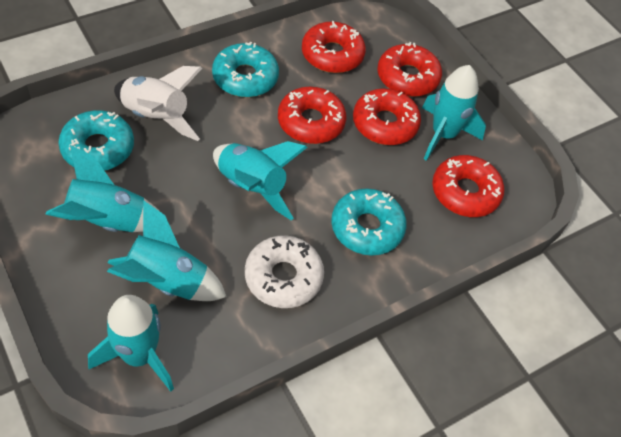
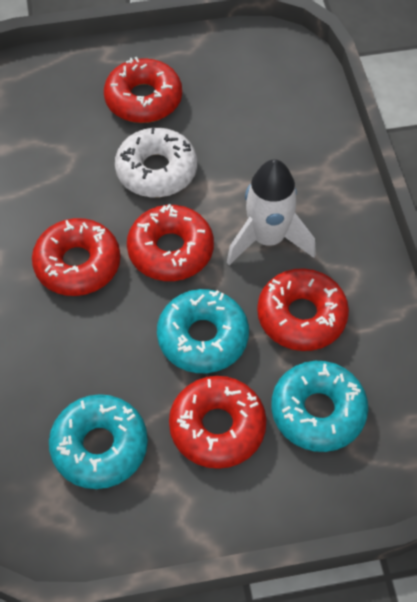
turquoise rocket: [45,145,159,232] [88,295,174,392] [107,200,227,301] [213,141,307,220] [422,65,486,161] = 5 -> none = 0

